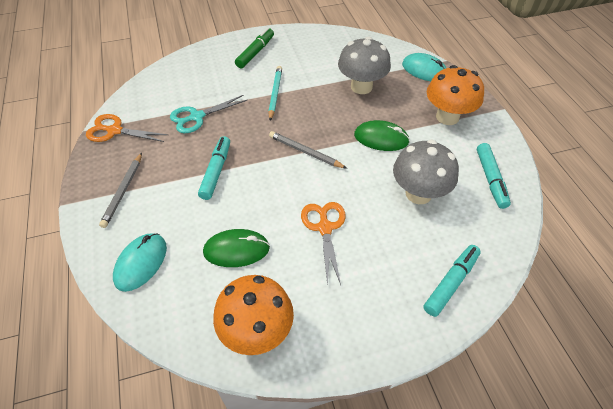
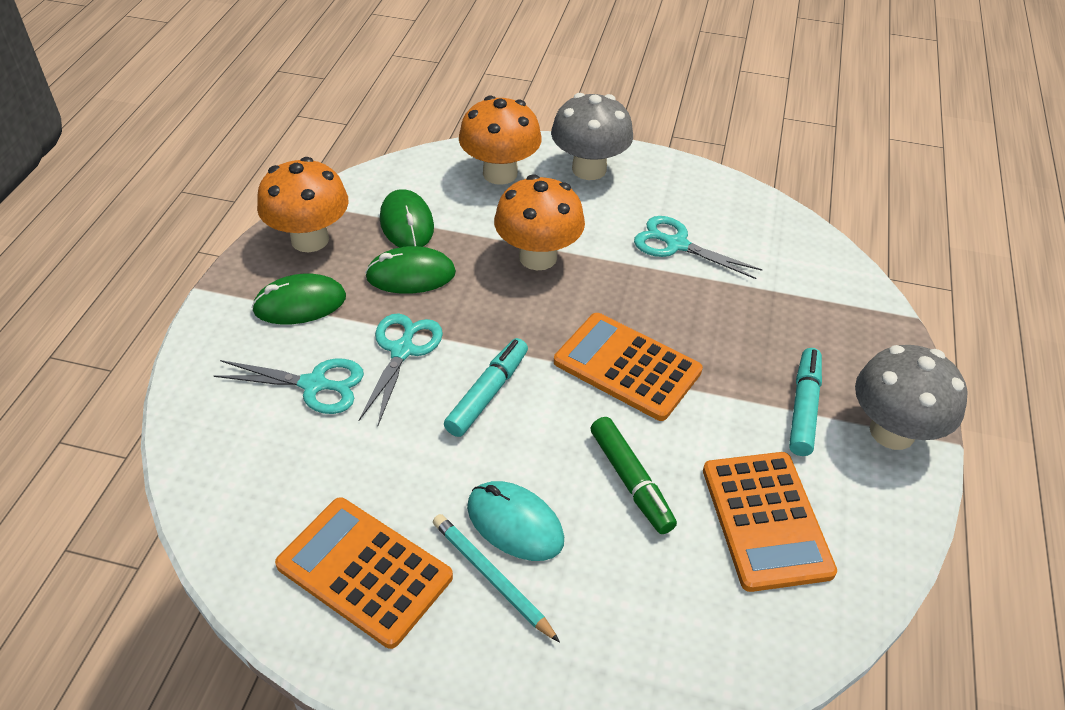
green mouse: [203,229,270,267] [354,120,410,151] = 2 -> [252,273,346,324] [365,246,456,294] [380,189,434,247] = 3
grey pencil: [99,153,142,228] [269,131,347,169] = 2 -> none = 0
orange calculator: none = 0 -> [275,497,453,649] [554,313,703,421] [703,452,837,592] = 3
orange mushroom: [213,275,294,355] [427,65,484,125] = 2 -> [257,157,349,252] [459,96,542,185] [494,174,585,270] = 3
orange scissors: [86,114,168,142] [301,202,346,286] = 2 -> none = 0
turquoise marker: [198,136,230,200] [423,245,481,317] [477,143,511,209] = 3 -> [444,338,528,437] [789,348,822,456] = 2
turquoise mouse: [113,233,167,292] [402,53,446,81] = 2 -> [467,481,564,561] = 1
turquoise scissors: [170,95,247,133] = 1 -> [214,358,364,414] [358,313,443,425] [634,216,763,279] = 3

